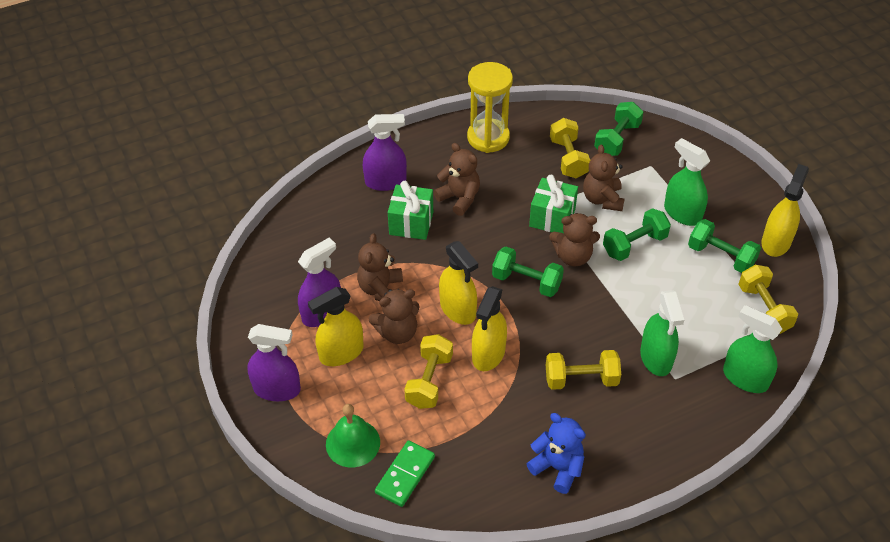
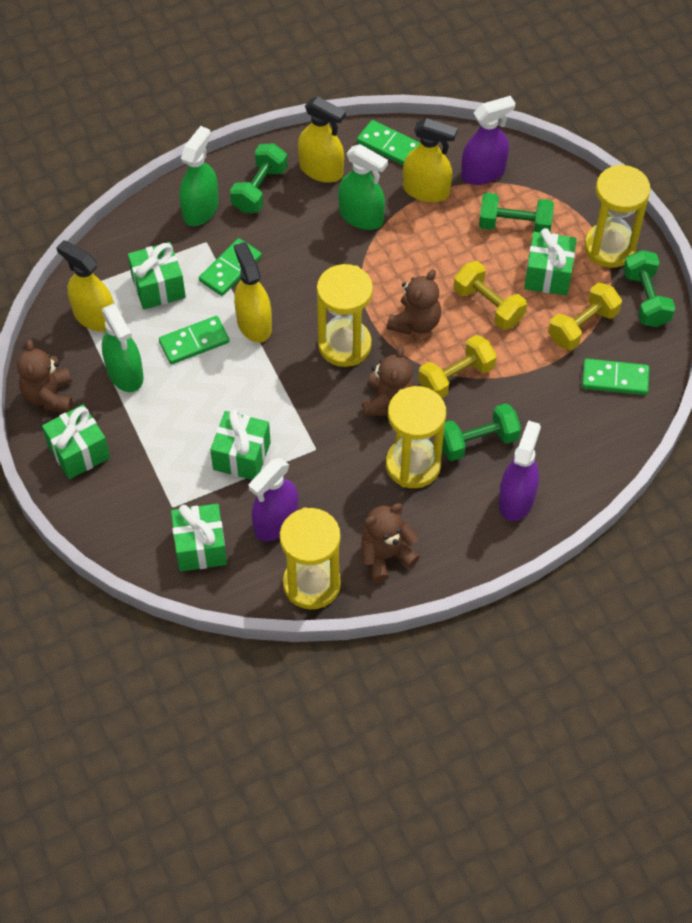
blue teddy bear: [526,413,586,494] = 1 -> none = 0
brown teddy bear: [357,233,403,301] [369,289,420,344] [434,143,480,216] [549,213,600,267] [583,144,624,211] = 5 -> [17,340,72,413] [361,503,420,583] [363,346,414,416] [387,269,441,335] = 4
green bell: [326,404,380,467] = 1 -> none = 0
green domino: [375,441,435,507] = 1 -> [159,316,229,364] [199,238,262,296] [357,120,420,165] [582,359,649,395] = 4
green gift: [388,181,433,240] [529,175,578,233] = 2 -> [42,404,110,479] [128,242,186,310] [171,504,227,572] [210,409,271,480] [524,228,577,296] = 5
yellow dumbbell: [404,334,453,409] [546,350,621,390] [550,118,590,178] [738,265,798,334] = 4 -> [418,335,497,398] [454,261,527,330] [548,282,622,350] = 3
yellow hourglass: [467,62,513,153] = 1 -> [280,507,341,609] [317,264,373,367] [386,386,446,488] [584,164,651,268] = 4

